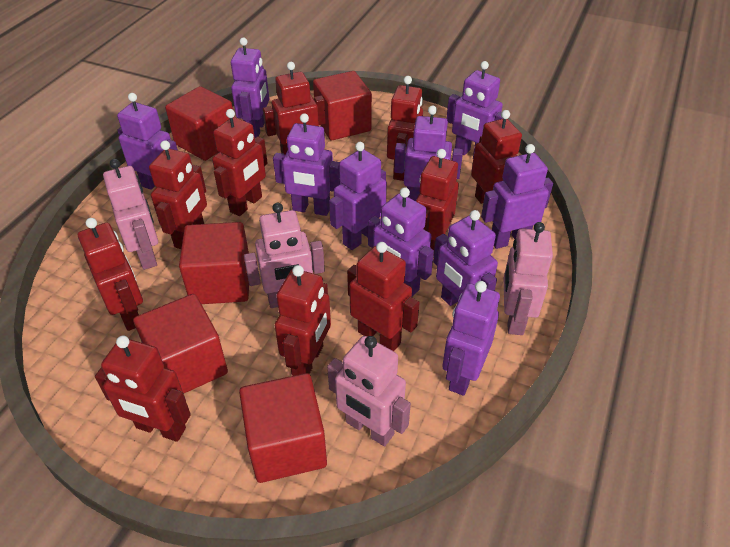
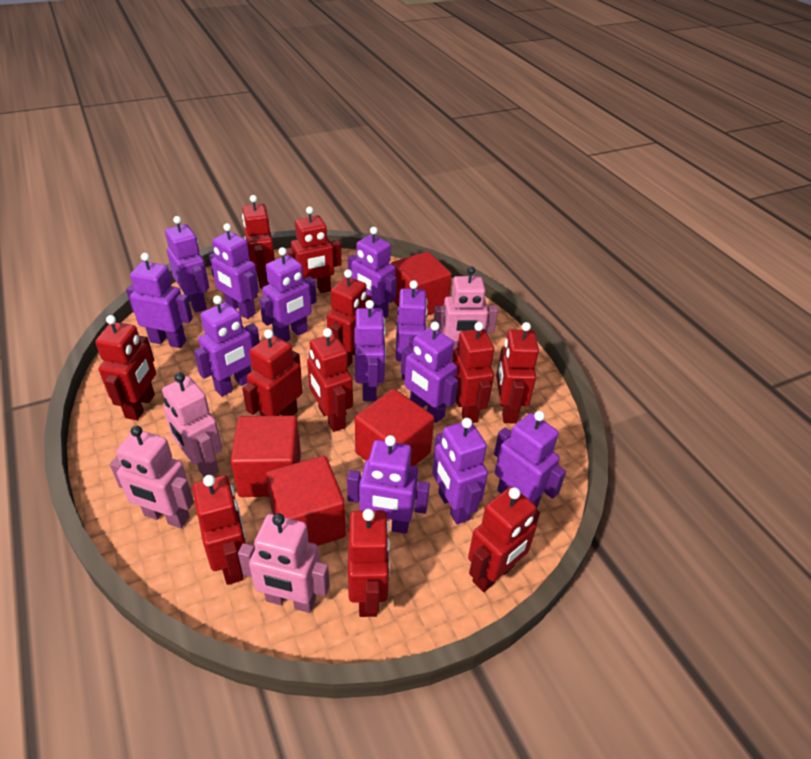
purple robot: [117,93,178,190] [231,38,269,138] [273,113,341,216] [329,142,387,250] [368,187,434,296] [394,106,463,201] [433,210,498,306] [442,281,500,396] [446,61,503,158] [481,144,553,249] = 10 -> [126,253,193,348] [165,216,209,313] [194,295,260,396] [209,223,259,319] [259,247,317,342] [347,435,430,534] [348,227,397,318] [354,300,386,401] [396,280,428,380] [401,322,458,423] [432,418,488,524] [494,411,566,509] = 12
red cube: [133,294,228,393] [165,86,233,161] [179,222,249,304] [239,373,327,483] [313,71,372,140] = 5 -> [230,415,301,497] [266,456,346,546] [355,389,434,466] [391,251,452,316] = 4
red robot: [78,218,143,331] [95,336,191,442] [149,140,207,249] [212,109,268,216] [263,62,326,154] [275,265,331,376] [347,242,420,351] [387,76,423,181] [416,149,459,257] [471,110,522,204] = 10 -> [95,315,156,420] [192,475,246,585] [242,195,275,289] [242,329,303,416] [284,206,342,293] [307,328,353,432] [327,269,371,367] [348,509,390,617] [452,322,494,423] [468,487,540,592] [496,322,539,423] = 11

